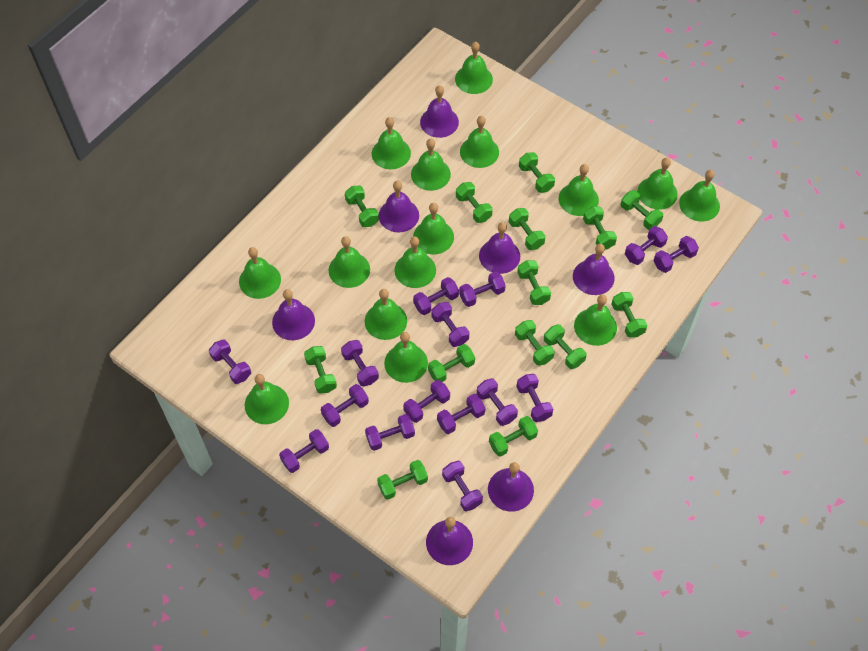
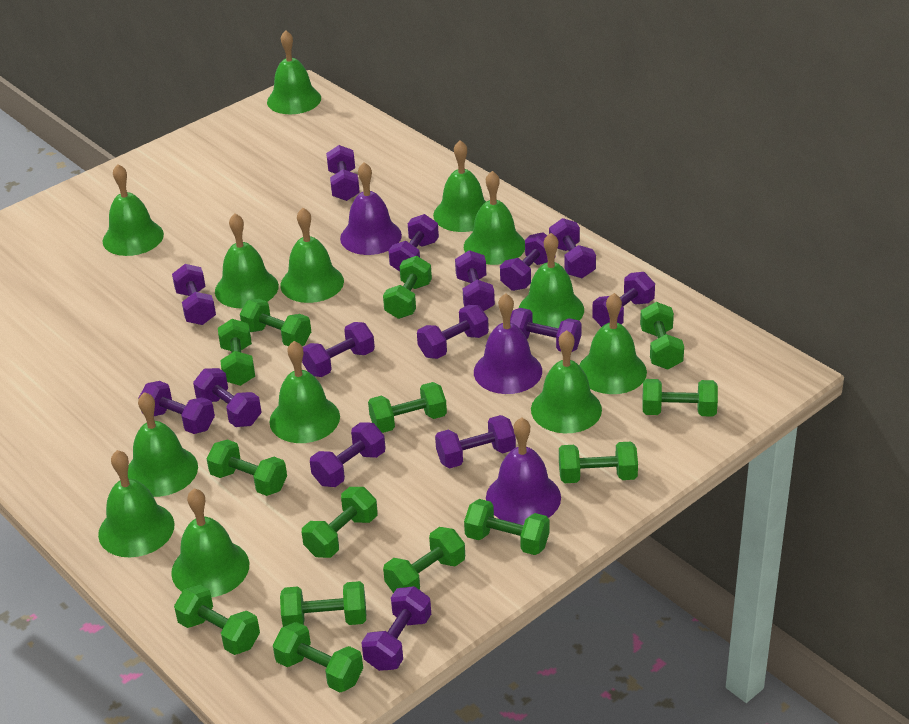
green bell: [239,247,281,299] [245,374,289,424] [328,236,370,288] [365,289,407,340] [372,117,411,169] [384,332,428,383] [395,237,436,288] [411,139,451,191] [413,203,454,254] [455,41,493,94] [460,116,499,168] [558,164,599,216] [574,295,617,346] [637,158,678,210] [679,170,720,222] = 15 -> [98,450,174,557] [103,164,164,256] [128,392,198,497] [171,489,249,597] [215,213,279,309] [267,30,321,114] [269,341,340,443] [280,208,344,303] [433,140,486,232] [464,171,525,265] [519,233,584,328] [531,330,602,433] [579,293,647,394] = 13
purple bell: [272,289,315,340] [379,181,419,233] [420,85,459,138] [426,517,473,565] [479,222,520,274] [488,462,534,512] [573,244,615,295] = 7 -> [340,162,402,255] [474,293,542,394] [486,417,561,525] = 3

